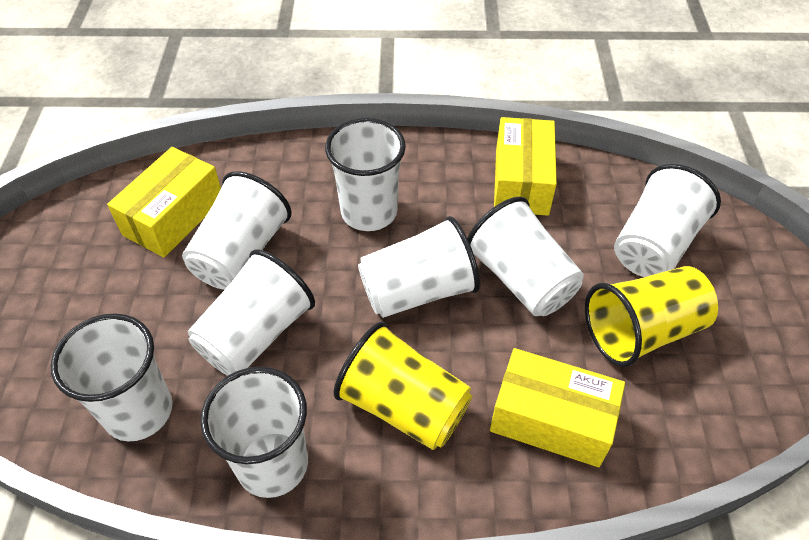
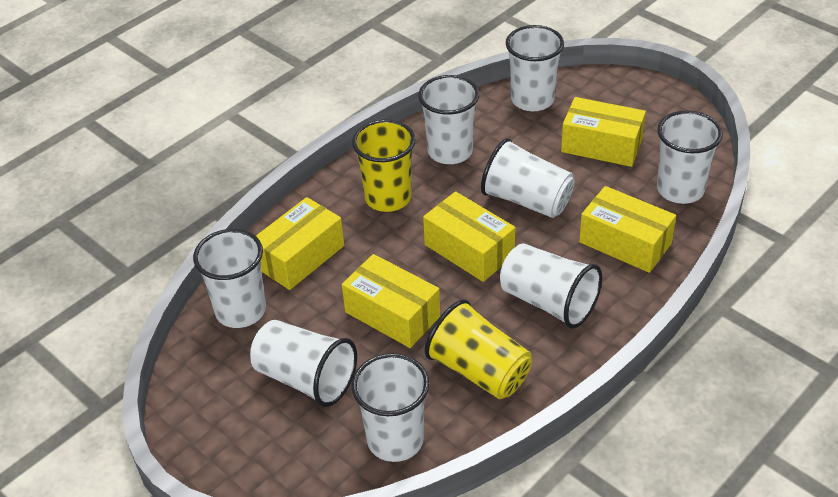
yellow box: [107,147,221,258] [490,348,625,467] [494,117,557,216] = 3 -> [256,197,344,290] [342,254,440,348] [423,191,516,282] [561,97,646,167] [579,186,676,273] = 5

